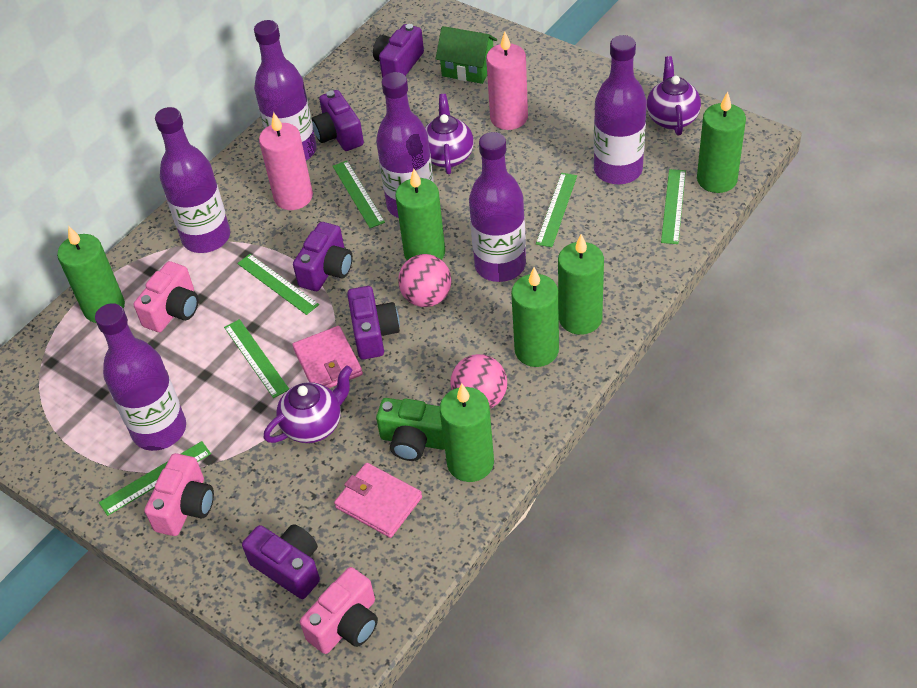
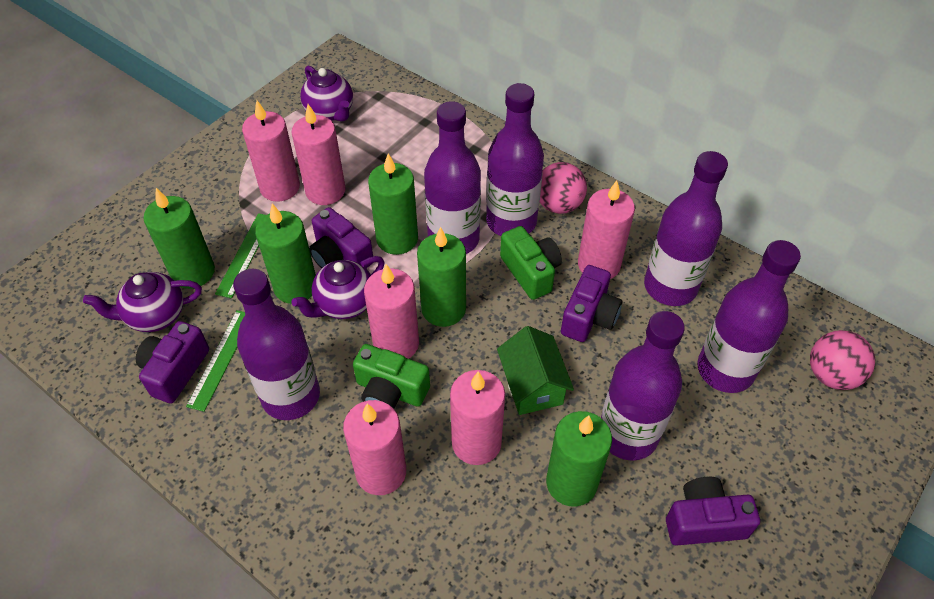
green camera: [376,398,445,461] = 1 -> [353,344,430,409] [500,226,562,300] = 2
green candle: [57,226,125,323] [395,169,445,260] [440,384,494,482] [511,267,559,367] [558,234,604,335] [697,92,746,193] = 6 -> [143,188,215,289] [255,204,316,304] [368,153,418,255] [417,227,466,327] [546,411,612,507] = 5
green ruler: [99,441,211,516] [224,319,289,398] [237,254,319,315] [333,161,385,228] [536,173,577,247] [661,169,686,244] = 6 -> [186,310,245,412] [215,213,266,298] = 2
pink camera: [134,261,198,332] [144,453,214,536] [300,567,378,654] = 3 -> none = 0
pink candle: [259,112,313,210] [486,31,528,130] = 2 -> [242,100,300,202] [291,104,346,205] [343,400,406,495] [364,264,419,359] [450,370,505,465] [578,181,635,279] = 6
pink wallet: [292,326,363,388] [334,463,422,538] = 2 -> none = 0
purple camera: [242,524,320,599] [293,222,353,291] [312,90,364,151] [347,286,400,359] [373,24,424,78] = 5 -> [136,321,209,404] [309,207,373,268] [561,265,622,342] [666,477,760,546] = 4

